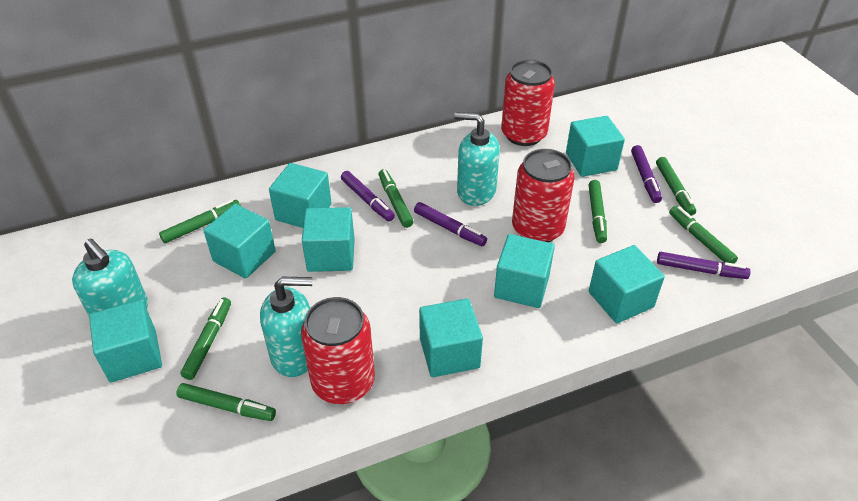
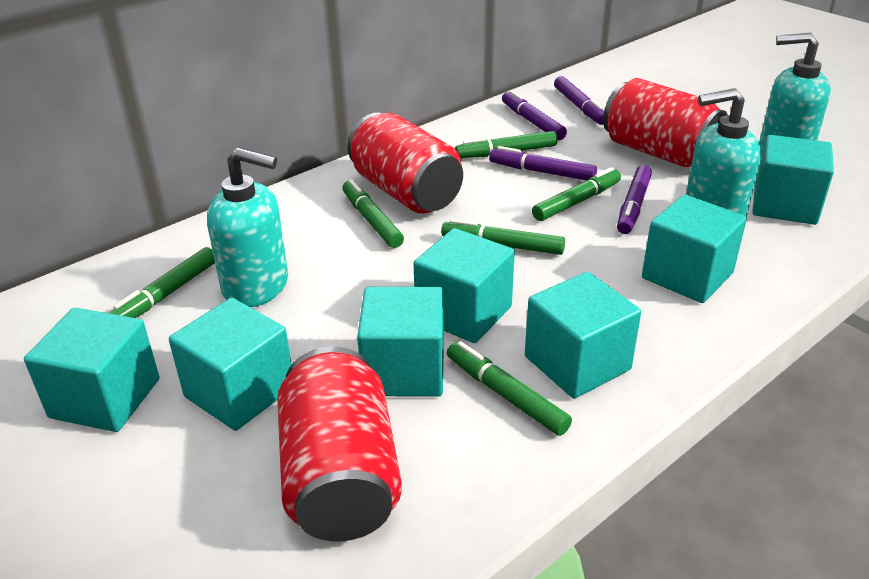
green marker: [159,199,241,243] [176,383,276,421] [180,297,231,380] [378,169,414,228] [588,180,607,243] [656,157,696,216] [669,206,738,264] = 7 -> [109,247,215,318] [342,179,404,248] [441,219,565,255] [447,341,572,436] [455,131,558,158] [532,167,621,221] = 6
turquoise cube: [89,300,162,383] [203,204,276,279] [269,163,332,228] [302,207,355,272] [419,299,483,377] [494,234,555,308] [566,116,625,177] [589,245,665,323] = 8 -> [24,308,159,432] [169,298,292,431] [357,287,444,397] [413,228,515,343] [525,272,641,399] [642,194,747,303] [753,135,834,225] = 7

